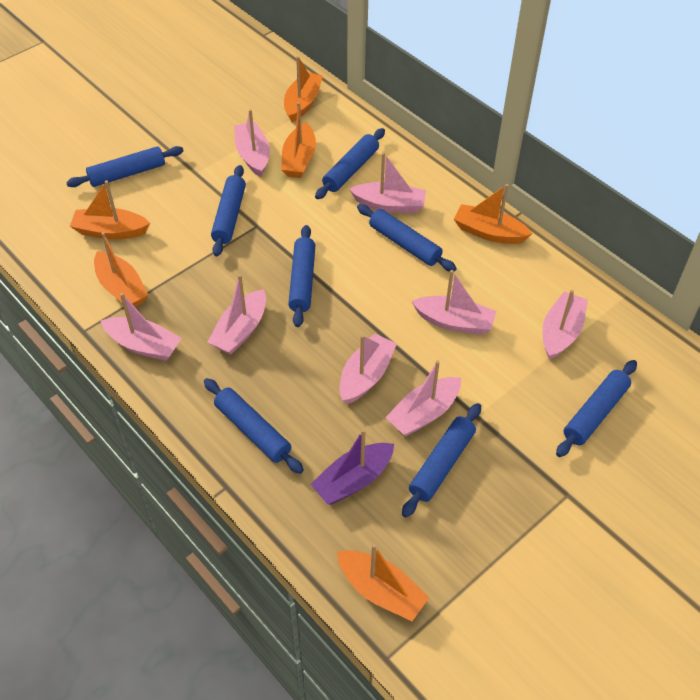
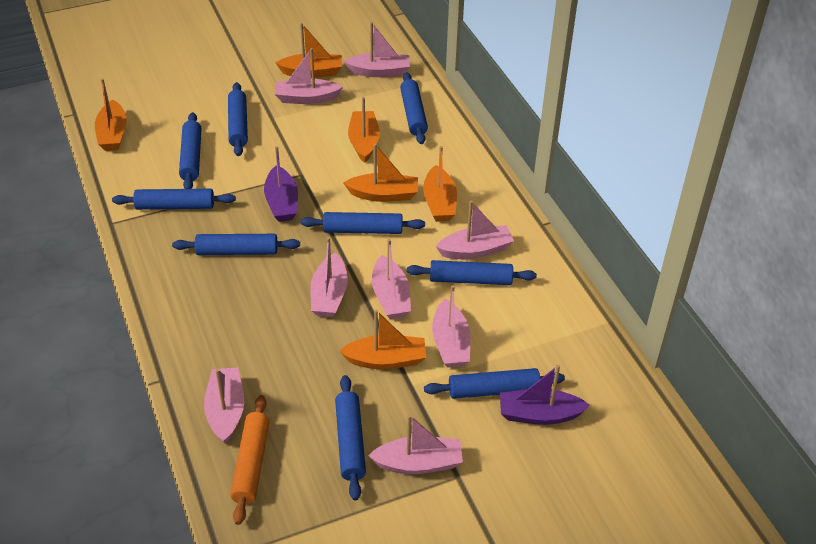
blue rolling pin: [66,146,184,187] [204,378,304,474] [211,165,246,256] [288,225,315,327] [315,128,385,199] [357,204,457,272] [402,403,481,518] [556,360,637,457] = 8 -> [112,189,236,210] [172,234,300,255] [179,112,201,189] [228,82,248,156] [301,212,425,234] [335,375,366,500] [400,72,428,144] [407,260,537,285] [424,368,565,399] = 9
orange rolling pin: none = 0 -> [230,395,270,525] = 1
purple boat: [310,429,394,505] = 1 -> [264,146,298,222] [500,365,590,425] = 2

